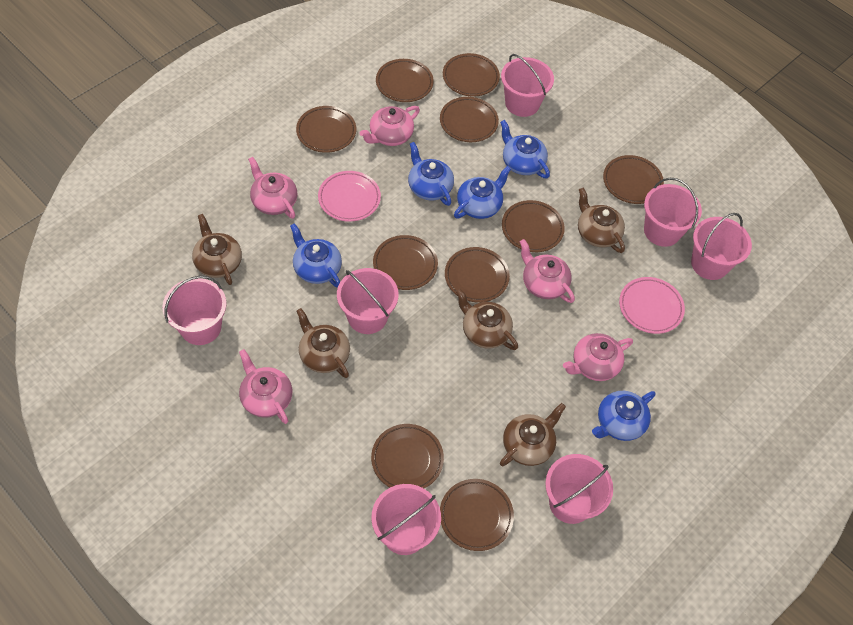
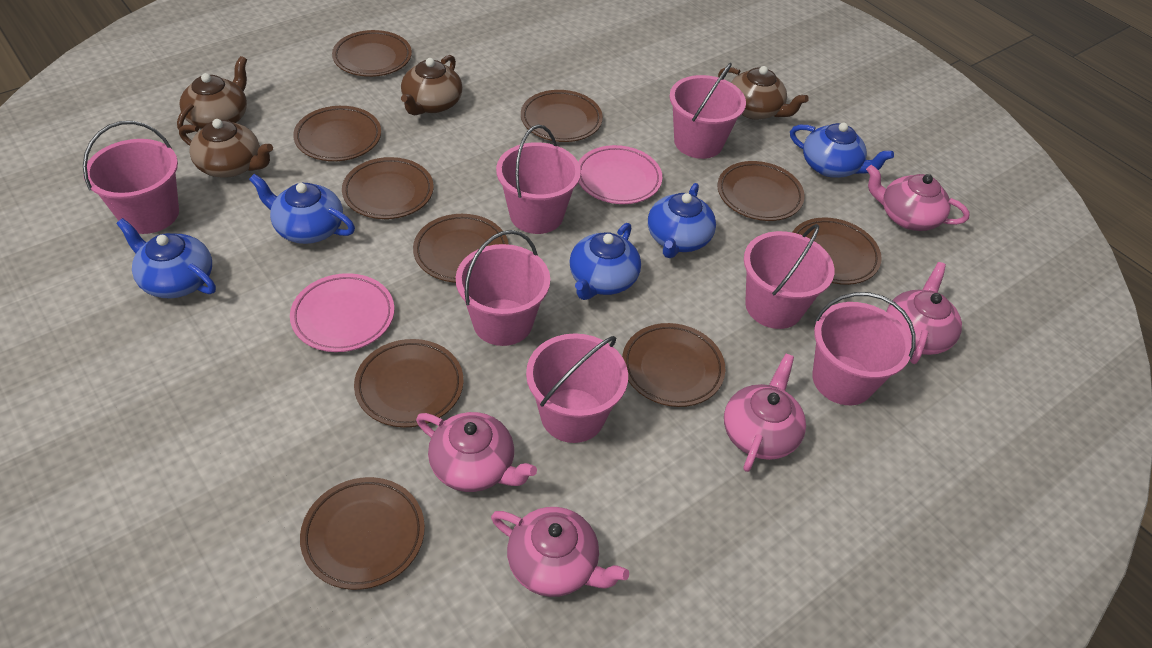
brown teapot: [192,214,242,285] [297,308,350,378] [456,289,518,350] [500,403,566,466] [578,187,625,253] = 5 -> [177,56,247,134] [179,119,273,178] [401,55,463,115] [718,66,809,120] = 4

